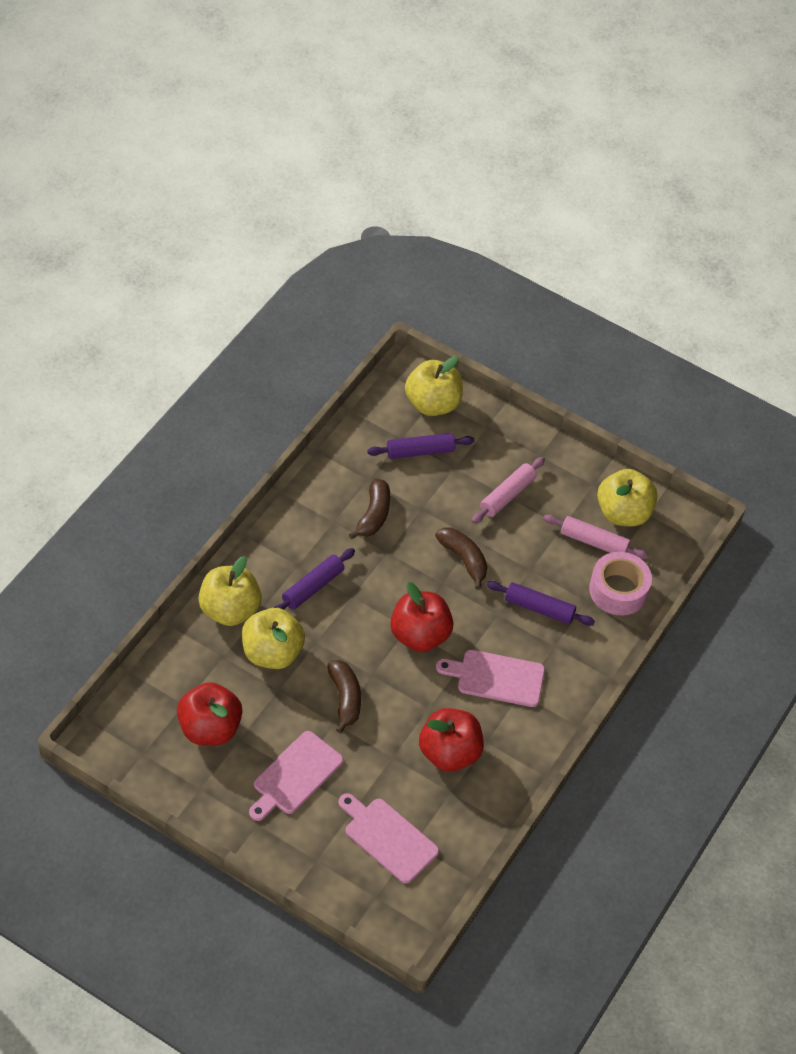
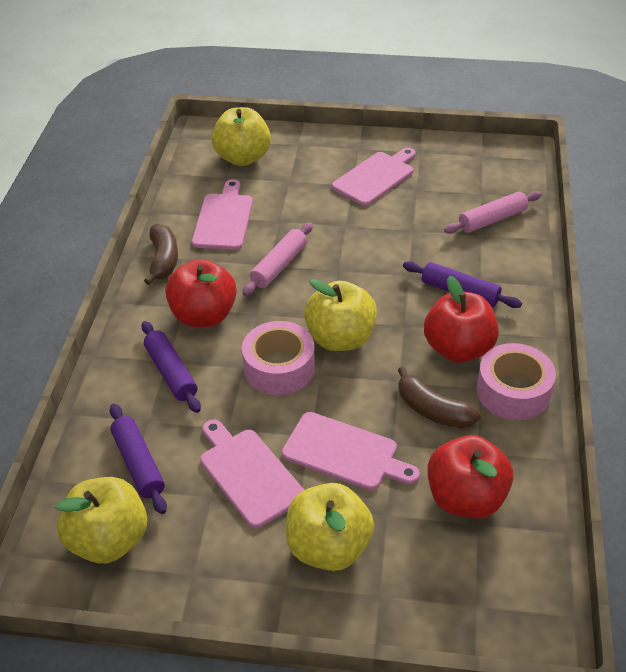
brown banana: [327,660,361,733] [349,478,390,539] [435,527,488,590] = 3 -> [144,224,178,285] [398,367,481,429] = 2
pink cutting board: [249,731,343,821] [339,793,439,884] [436,650,545,707] = 3 -> [192,179,253,250] [200,420,304,528] [282,412,420,490] [332,148,416,206] = 4
pink tape: [589,552,652,615] = 1 -> [242,321,315,395] [477,343,556,420] = 2

